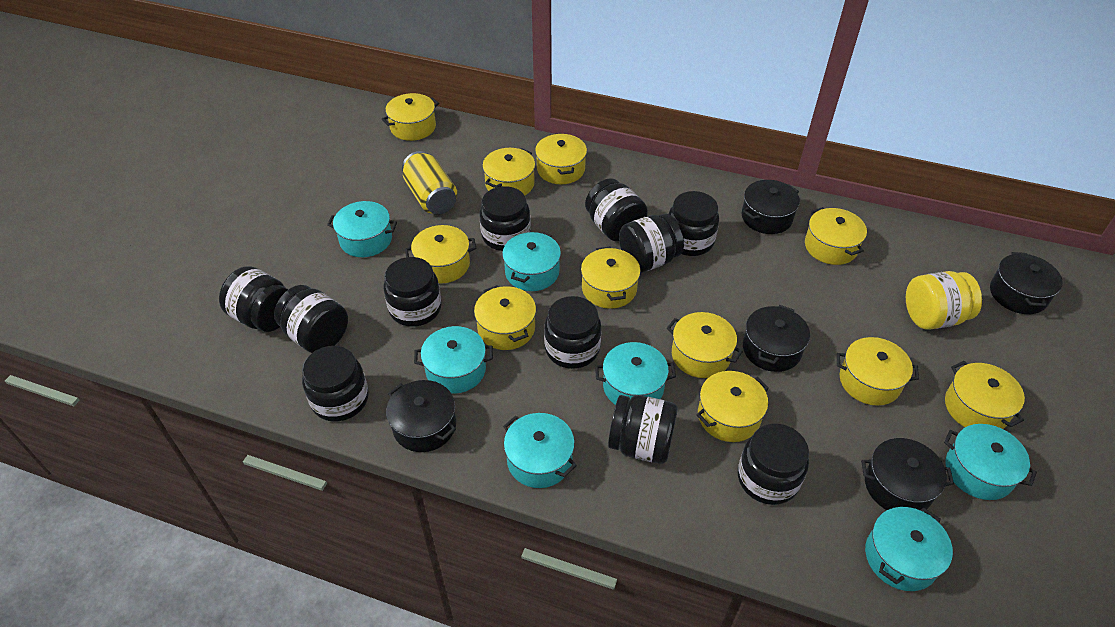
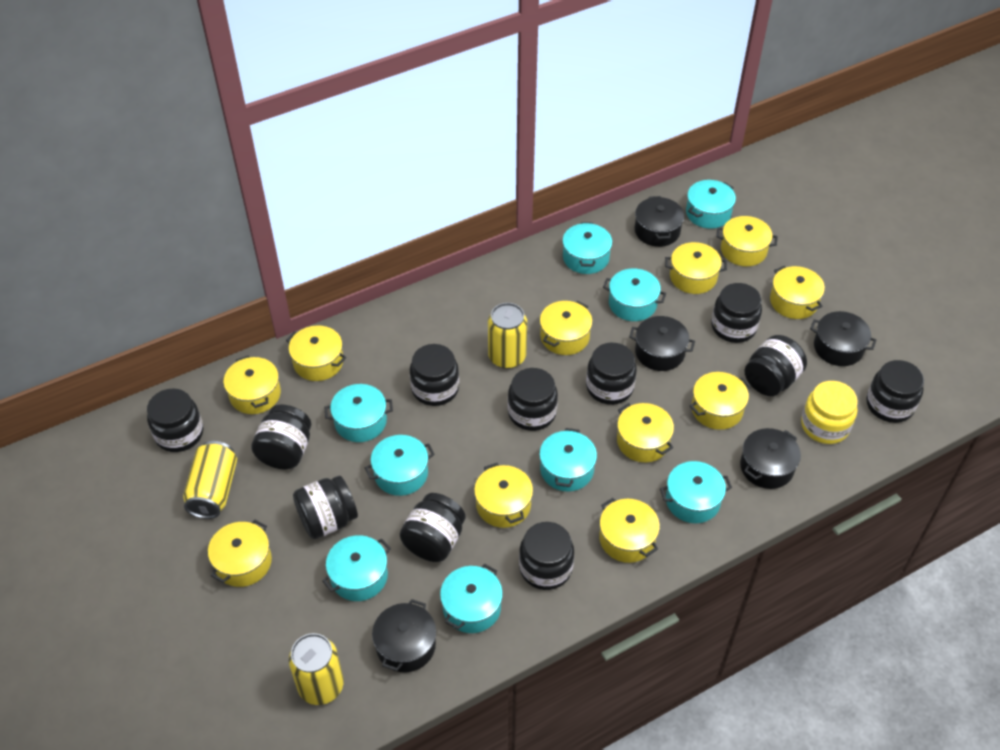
turquoise pot: [327,201,397,257] [414,326,493,394] [502,231,561,291] [503,413,577,488] [595,342,676,405] [865,507,953,591] [944,424,1037,500] = 7 -> [322,535,391,601] [325,384,393,442] [365,435,435,496] [440,564,503,633] [539,428,597,492] [562,222,612,274] [603,268,666,321] [660,461,732,523] [686,180,736,229] = 9
yellow can: [402,151,457,215] = 1 -> [183,441,237,519] [289,633,344,705] [488,303,527,369] = 3

